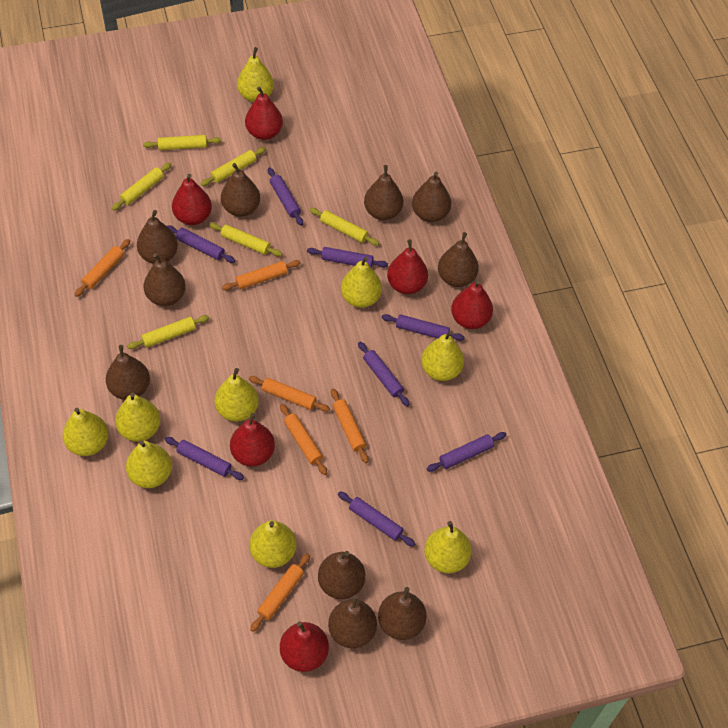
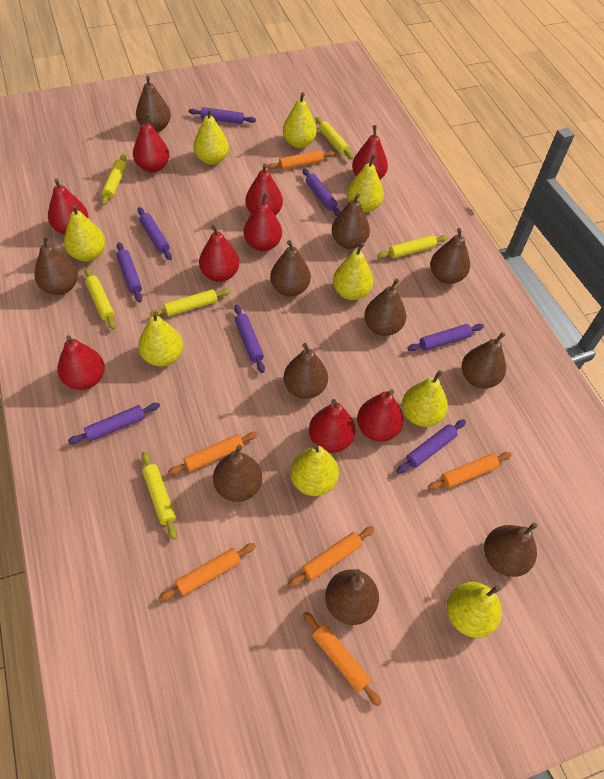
brown pear: [106,345,150,400] [137,210,178,264] [144,254,186,306] [221,163,260,217] [318,551,365,599] [328,595,377,648] [364,165,403,220] [378,587,426,640] [412,172,451,222] [438,232,479,287] = 10 -> [34,235,78,295] [136,75,171,132] [213,445,262,502] [270,240,311,297] [284,343,328,399] [325,569,379,625] [332,193,370,249] [364,278,406,336] [430,228,470,284] [462,332,506,388] [484,522,538,577] = 11
red pear: [172,174,212,225] [230,413,275,467] [245,86,283,140] [280,621,329,672] [387,239,428,294] [451,280,493,329] = 6 -> [48,178,88,235] [57,335,105,390] [133,113,169,173] [199,225,239,282] [244,193,282,251] [246,163,283,215] [309,399,356,453] [352,125,388,179] [357,389,404,442] = 9

